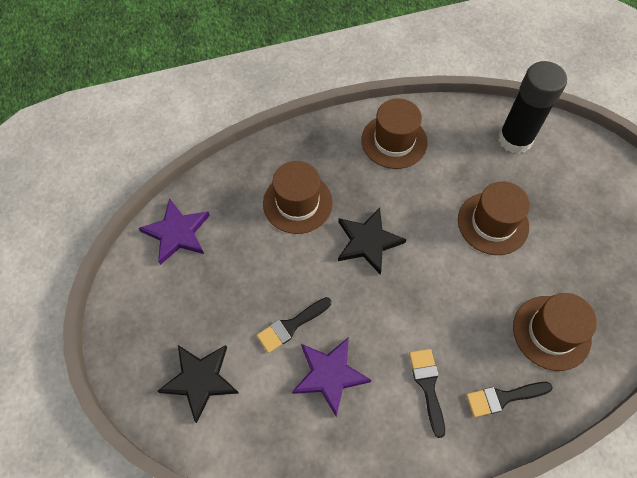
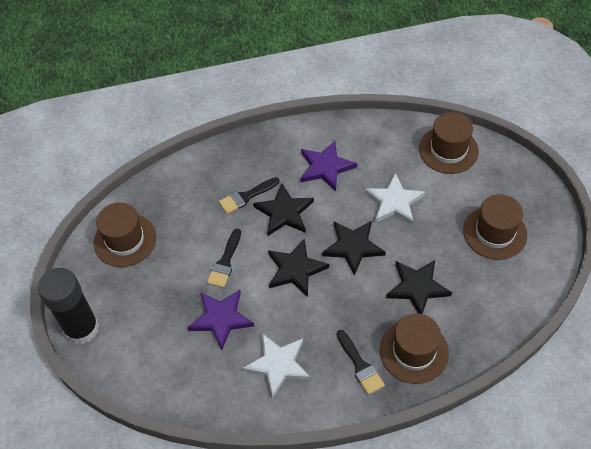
black star: [158,345,239,423] [338,208,407,275] = 2 -> [253,183,314,236] [268,238,329,297] [322,221,386,276] [386,260,452,314] = 4
white star: none = 0 -> [242,333,310,399] [364,173,425,225] = 2

